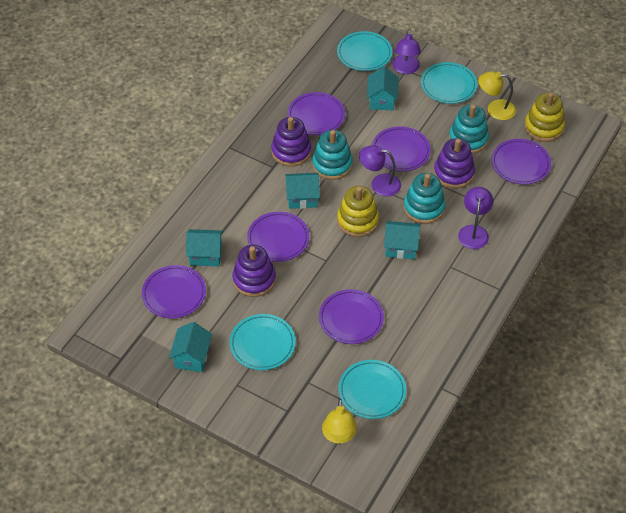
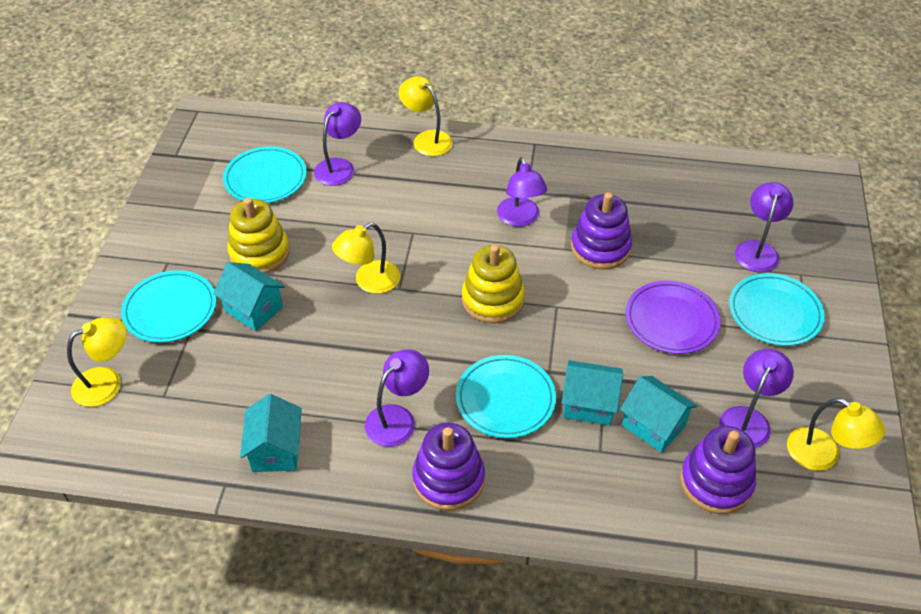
purple lamp: [359,145,401,197] [392,30,421,74] [458,187,493,249] = 3 -> [314,102,361,186] [365,349,429,447] [497,157,547,227] [719,349,794,448] [735,182,794,273] = 5
purple plate: [142,265,206,319] [247,212,310,262] [287,92,345,135] [319,289,384,344] [372,126,431,172] [491,139,551,185] = 6 -> [625,281,721,354] = 1
turquoise house: [169,322,212,372] [186,229,223,266] [285,173,320,209] [367,66,399,110] [384,221,420,259] = 5 -> [213,262,285,331] [240,394,302,472] [562,360,623,425] [620,376,697,453] = 4
turquoise stacking toy: [312,130,353,180] [404,173,446,224] [449,104,489,154] = 3 -> none = 0
yellow lamp: [322,399,357,444] [478,71,516,120] = 2 -> [67,318,127,407] [332,223,400,294] [399,76,453,156] [787,398,885,471] = 4

